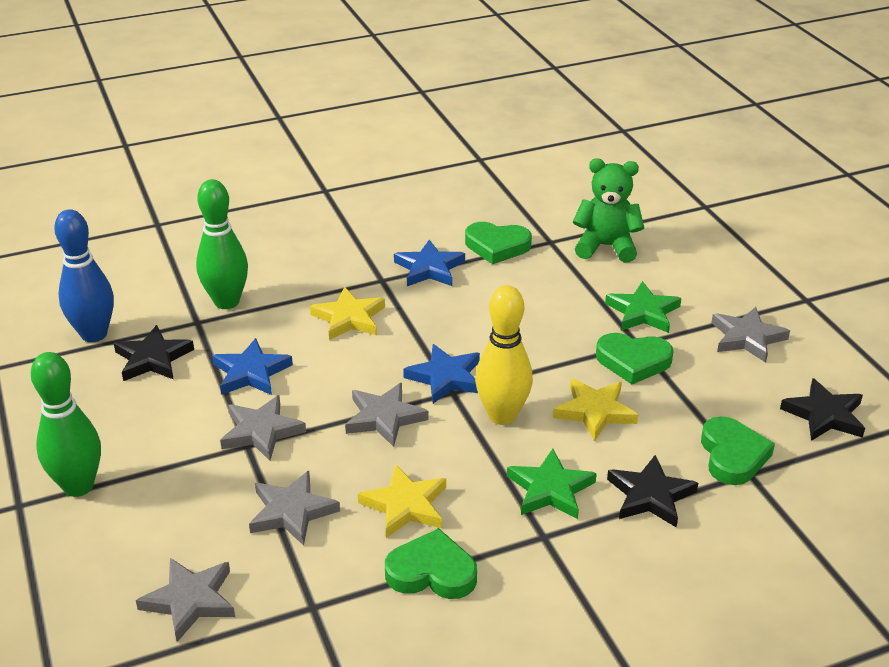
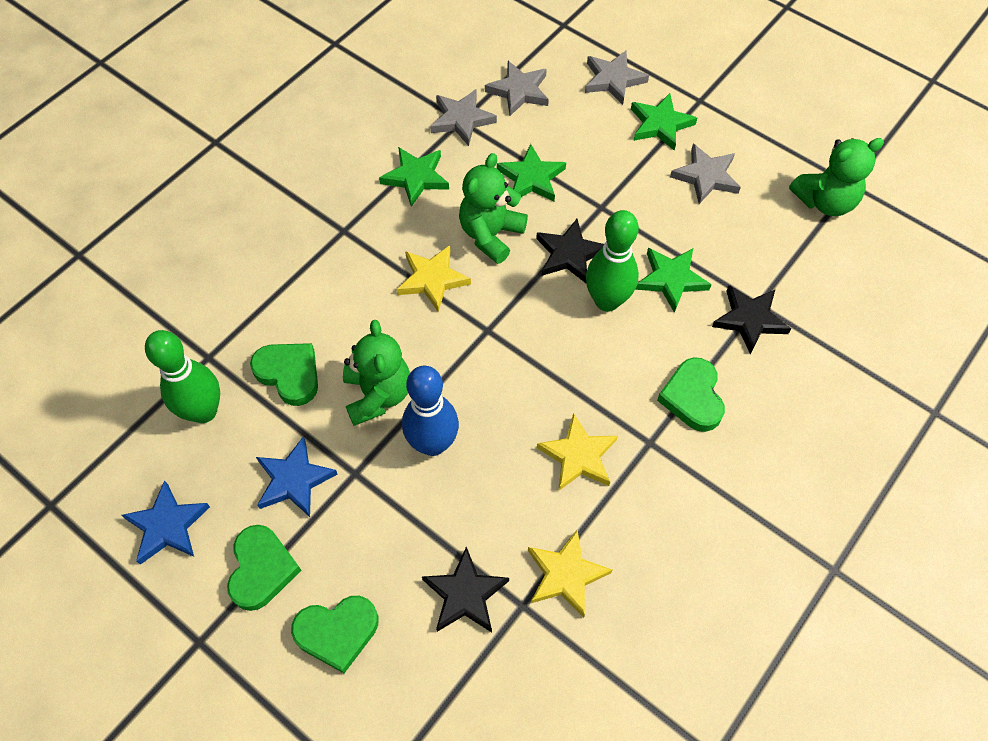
blue star: [212,338,293,395] [394,239,465,286] [403,344,480,404] = 3 -> [122,480,210,565] [256,436,338,517] = 2
green star: [507,449,597,519] [605,281,681,333] = 2 -> [379,147,449,207] [497,144,566,201] [631,93,697,150] [635,248,712,313] = 4
green teddy bear: [573,159,644,263] = 1 -> [343,320,410,426] [459,153,528,264] [789,138,884,216] = 3
grey star: [136,558,235,642] [220,395,306,461] [249,471,340,546] [345,383,428,447] [711,307,790,363] = 5 -> [430,89,497,146] [485,61,549,116] [585,51,649,105] [670,144,741,204] = 4
yellow bowling pin: [475,285,533,425] = 1 -> none = 0

